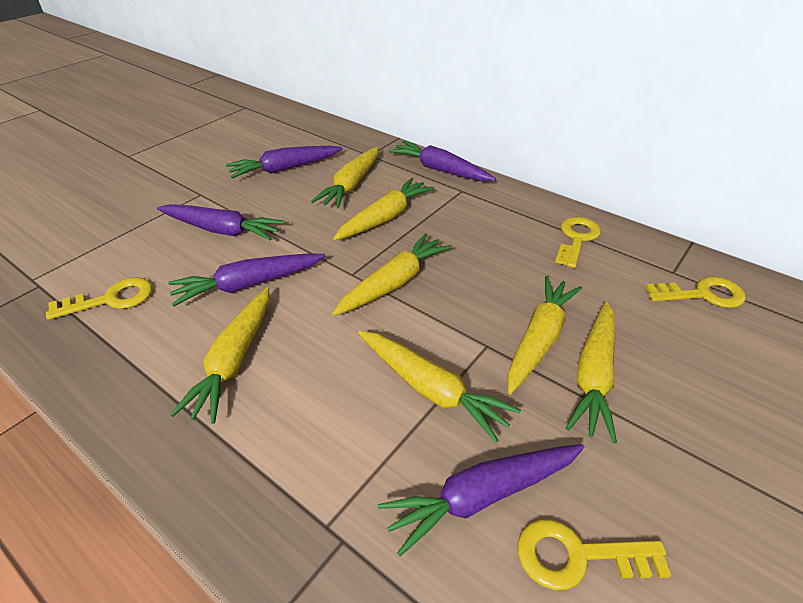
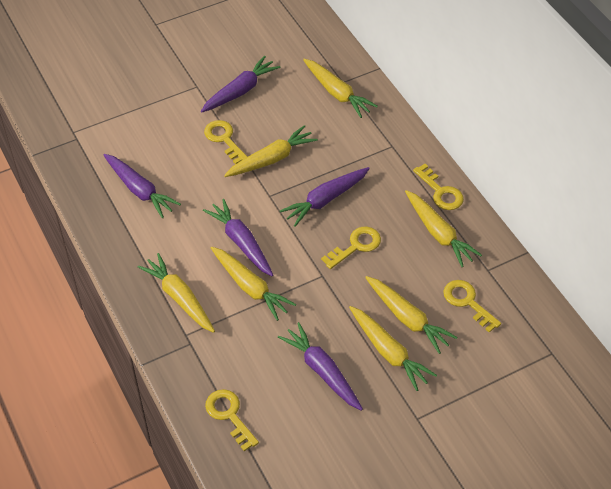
yellow key: [46,277,152,320] [518,519,671,590] [555,217,601,268] [645,276,746,308] = 4 -> [204,120,247,164] [205,389,259,451] [321,227,381,269] [413,164,464,210] [443,280,501,332] = 5

